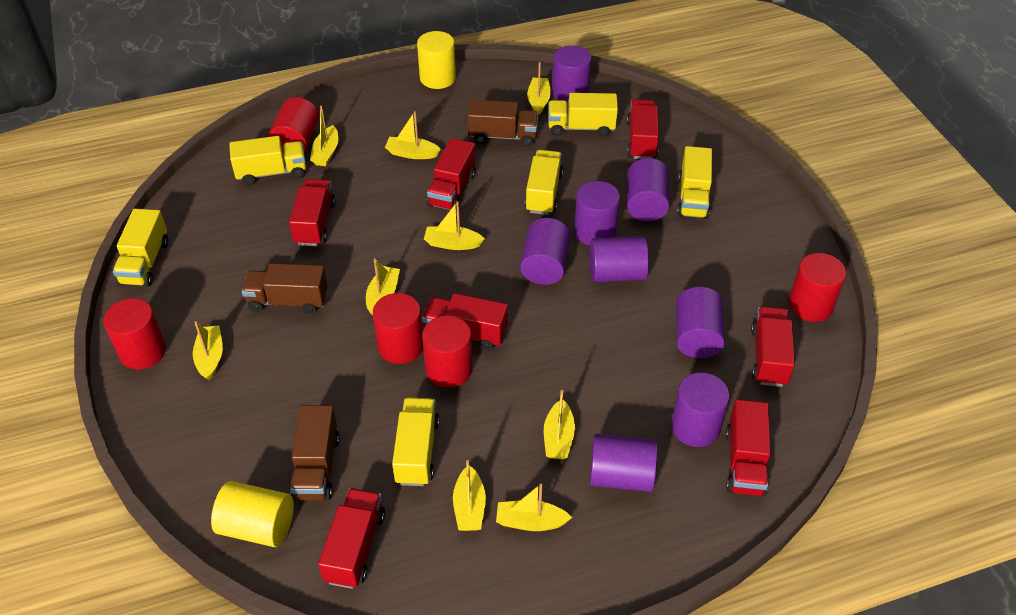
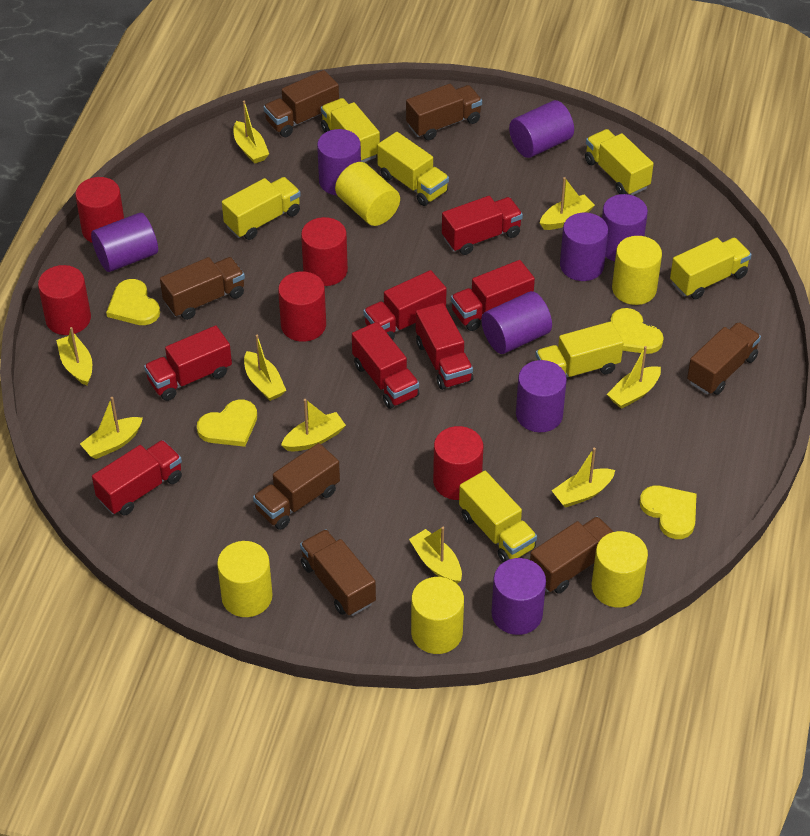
brown truck: [242,263,328,314] [290,405,340,500] [468,100,538,146] = 3 -> [160,257,245,320] [253,443,340,530] [264,70,339,137] [300,529,376,616] [406,84,482,140] [530,516,614,594] [687,322,761,395] = 7
yellow cylinder: [211,481,294,547] [417,31,456,89] = 2 -> [217,541,273,617] [335,162,400,226] [411,577,464,654] [592,531,648,608] [612,236,662,305] = 5
yellow heart: none = 0 -> [106,279,160,325] [197,399,257,447] [611,308,664,354] [640,486,697,539] = 4
yellow truck: [113,209,168,287] [229,136,306,185] [392,397,439,486] [525,150,563,215] [548,93,618,137] [677,146,712,219] = 6 -> [222,177,301,240] [321,98,380,162] [377,132,449,206] [459,471,537,562] [535,321,624,378] [585,129,654,195] [670,238,752,299] = 7

